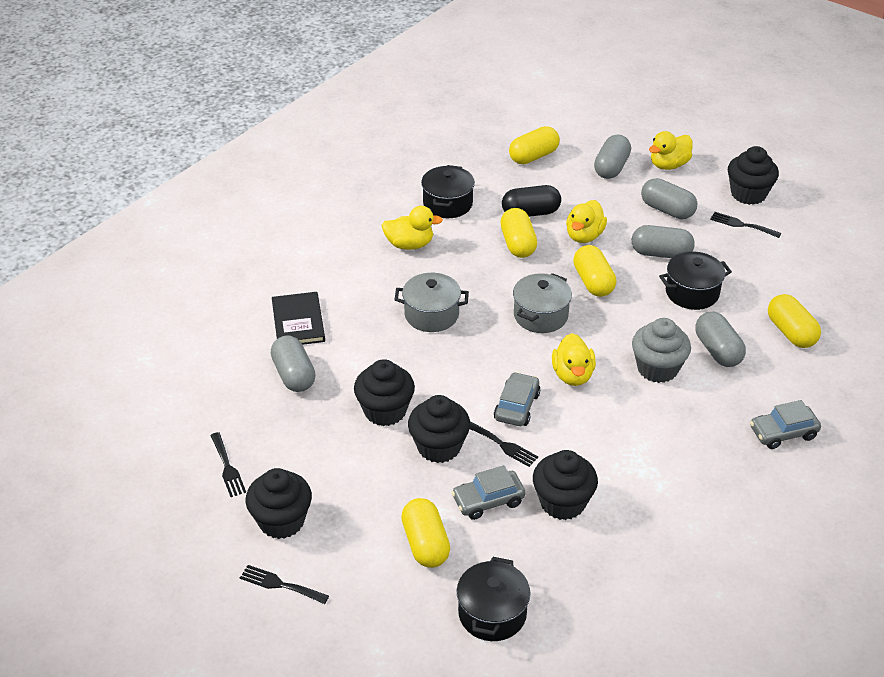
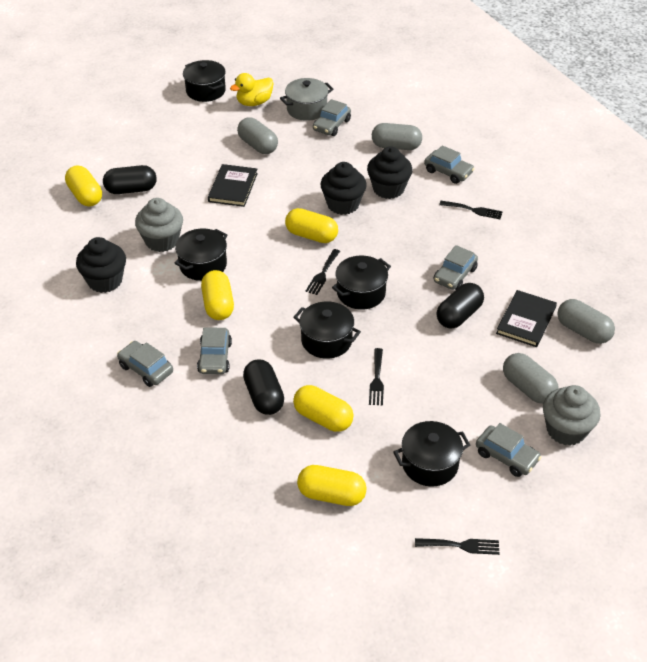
black book: [272,292,325,345] = 1 -> [208,164,258,207] [496,290,557,347] = 2
black capsule: [502,185,561,217] = 1 -> [103,165,157,194] [243,359,284,415] [437,283,484,329] = 3
black cupcake: [246,468,312,539] [354,359,415,426] [408,395,470,463] [533,450,598,520] [728,146,779,205] = 5 -> [76,237,126,293] [321,162,367,215] [367,147,413,199] = 3
black pot: [421,165,475,218] [456,557,531,641] [659,251,732,310] = 3 -> [174,228,227,281] [183,60,226,102] [293,302,361,359] [332,256,391,310] [393,421,470,487] = 5
grey capsule: [271,335,316,392] [594,135,631,179] [632,225,695,258] [641,178,697,219] [695,312,746,367] = 5 -> [237,117,278,154] [372,123,422,150] [503,353,559,404] [558,299,615,344] = 4
grey car: [452,465,526,520] [494,372,540,426] [750,400,821,449] = 3 -> [117,341,173,387] [197,328,232,374] [313,99,351,136] [424,145,474,184] [434,245,478,290] [476,423,542,477] = 6
grey cupcake: [632,318,691,383] = 1 -> [135,198,183,252] [543,385,601,446] = 2
grey pot: [394,273,469,332] [513,273,572,333] = 2 -> [280,78,333,121] = 1
yellow duck: [382,206,443,250] [552,333,596,386] [566,200,607,243] [649,131,693,170] = 4 -> [230,73,273,106] = 1

